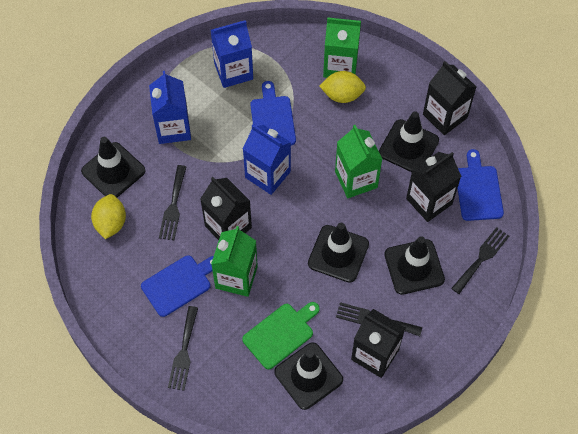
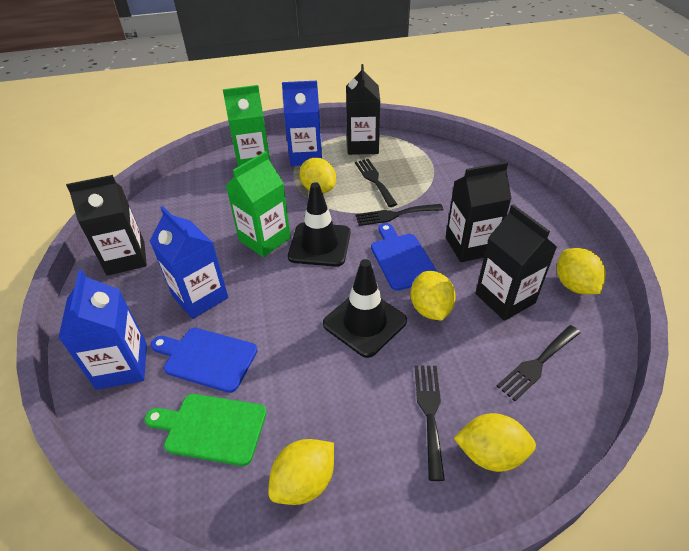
black traffic cone: [81,137,145,198] [274,342,343,410] [308,223,369,283] [379,112,439,172] [384,236,445,295] = 5 -> [288,182,350,267] [323,259,407,358] = 2
blue cutting board: [141,255,214,317] [250,81,296,146] [457,149,504,221] = 3 -> [151,328,258,393] [371,223,437,291] = 2
green carton: [211,226,258,297] [323,17,361,78] [335,125,383,198] = 3 -> [223,85,270,167] [226,151,291,257] = 2
yellow lemon: [91,194,126,239] [319,71,366,103] = 2 -> [268,439,334,505] [299,158,336,193] [411,271,456,321] [454,413,536,472] [557,248,606,294] = 5

